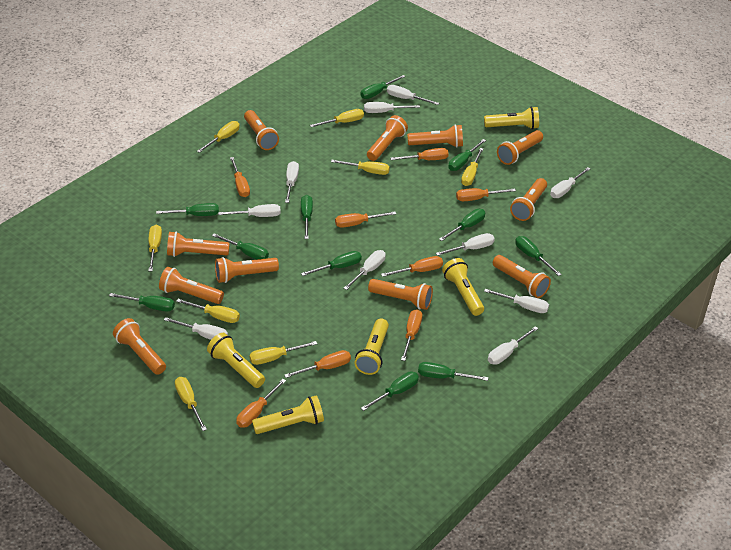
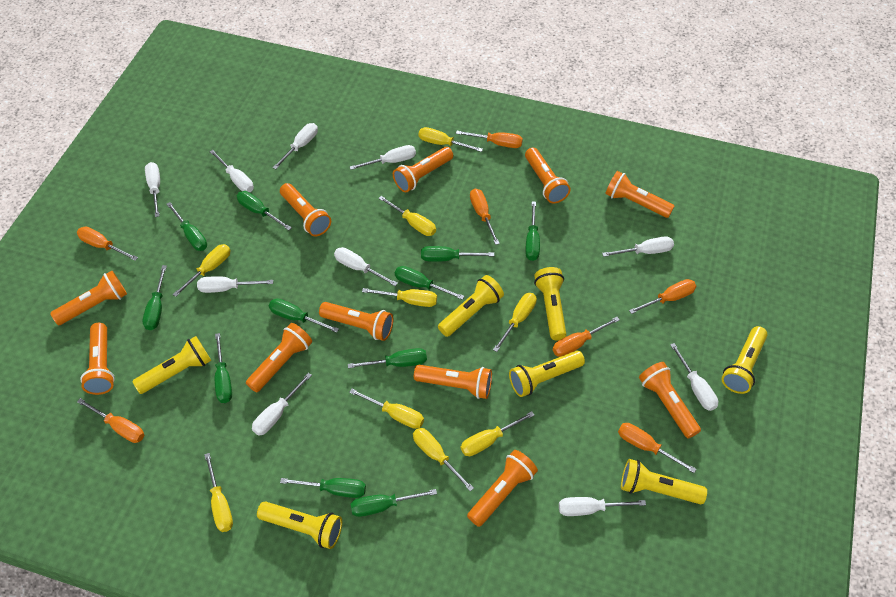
orange screwdriver: [230,157,250,197] [236,379,286,428] [284,350,351,378] [335,211,396,228] [381,256,443,277] [390,148,449,160] [401,309,422,361] [456,188,516,201] = 8 -> [77,226,138,261] [77,398,144,443] [456,131,523,148] [470,189,500,245] [553,317,620,357] [618,423,696,473] [629,279,696,314] = 7
yellow flashlight: [207,333,265,388] [252,395,324,434] [354,319,389,375] [442,258,484,316] [484,107,539,129] = 5 -> [132,336,211,394] [257,501,342,549] [438,275,504,337] [509,351,585,397] [534,267,566,340] [621,459,707,504] [722,326,768,394] = 7
yellow screwdriver: [148,225,162,271] [175,377,207,431] [176,299,240,323] [197,121,240,153] [249,341,317,365] [310,109,364,127] [331,160,390,175] [461,148,483,186] = 8 -> [173,244,231,297] [204,453,233,532] [349,389,424,429] [362,288,437,307] [378,196,436,236] [413,428,474,491] [419,127,483,152] [461,411,534,456] [493,293,537,352] = 9

